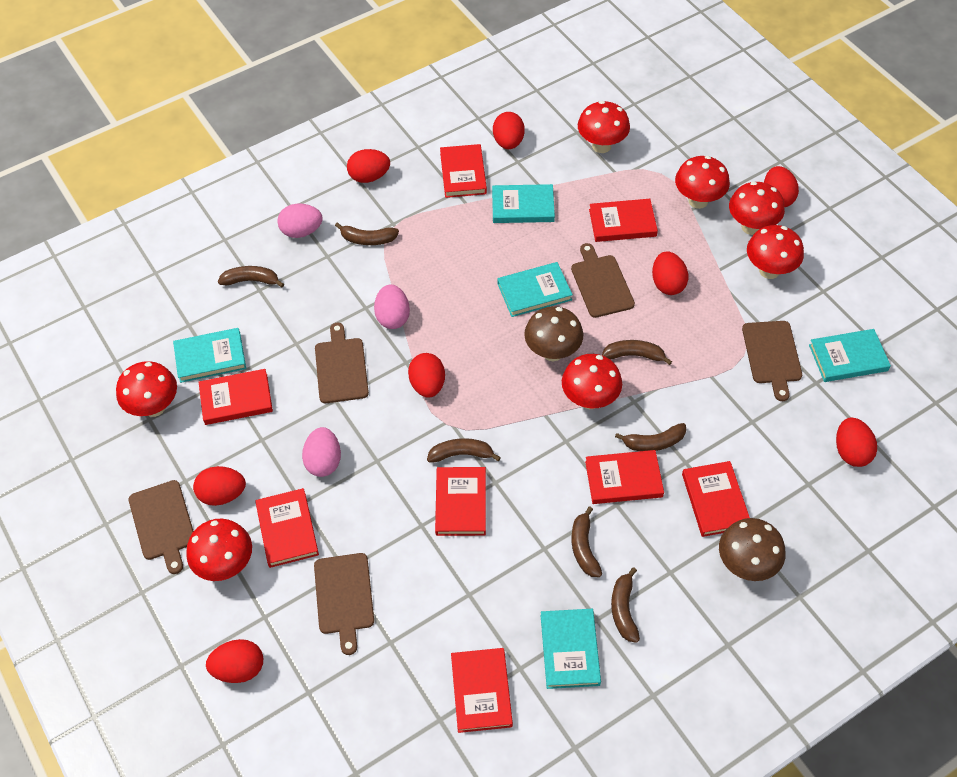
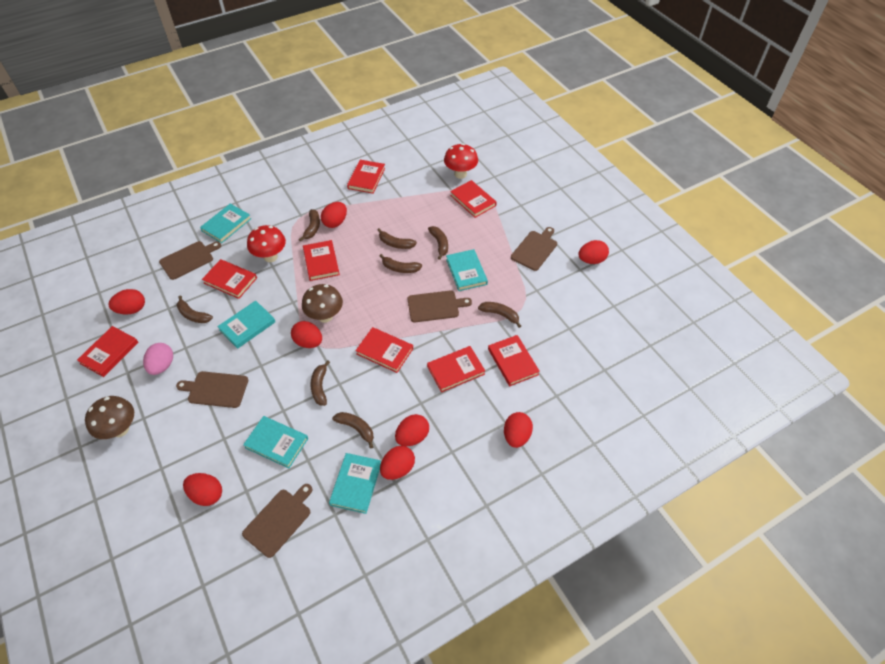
brown banana: [218,266,284,287] [335,223,399,245] [427,438,501,463] [571,506,602,577] [602,340,672,365] [611,567,640,643] [615,423,686,451] = 7 -> [177,295,213,323] [299,209,320,242] [310,361,330,406] [332,412,374,449] [377,228,417,249] [379,254,422,273] [428,226,448,260] [478,302,521,328] = 8
pink egg: [277,204,323,238] [302,427,341,477] [374,285,410,329] = 3 -> [143,343,173,375] = 1
red mushroom: [116,361,177,417] [186,519,252,581] [562,354,622,409] [578,101,630,153] [675,156,730,209] [729,182,785,235] [747,225,804,279] = 7 -> [247,225,286,262] [444,143,478,179] = 2

